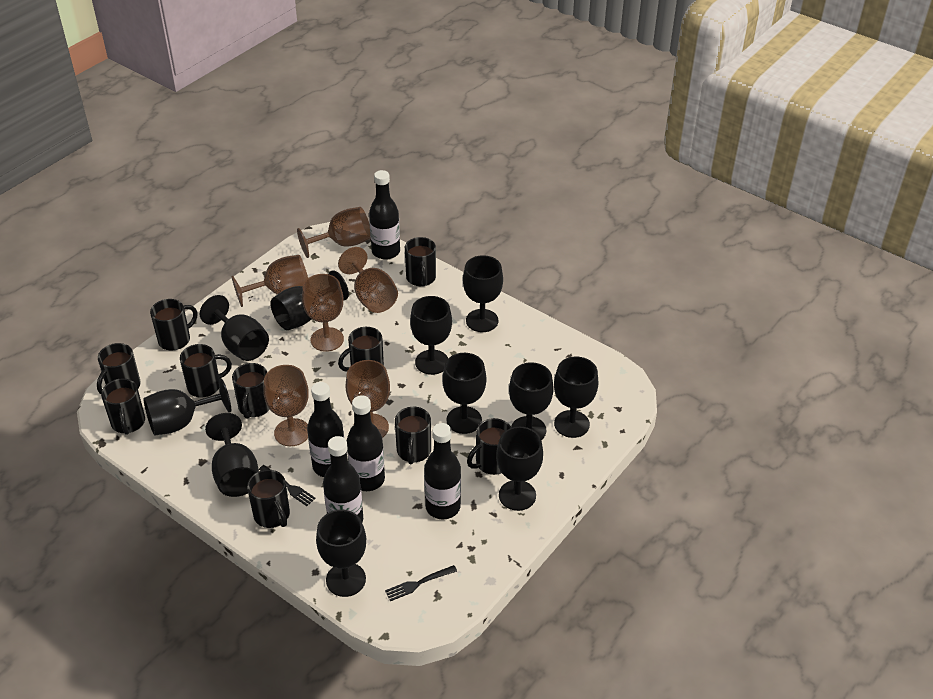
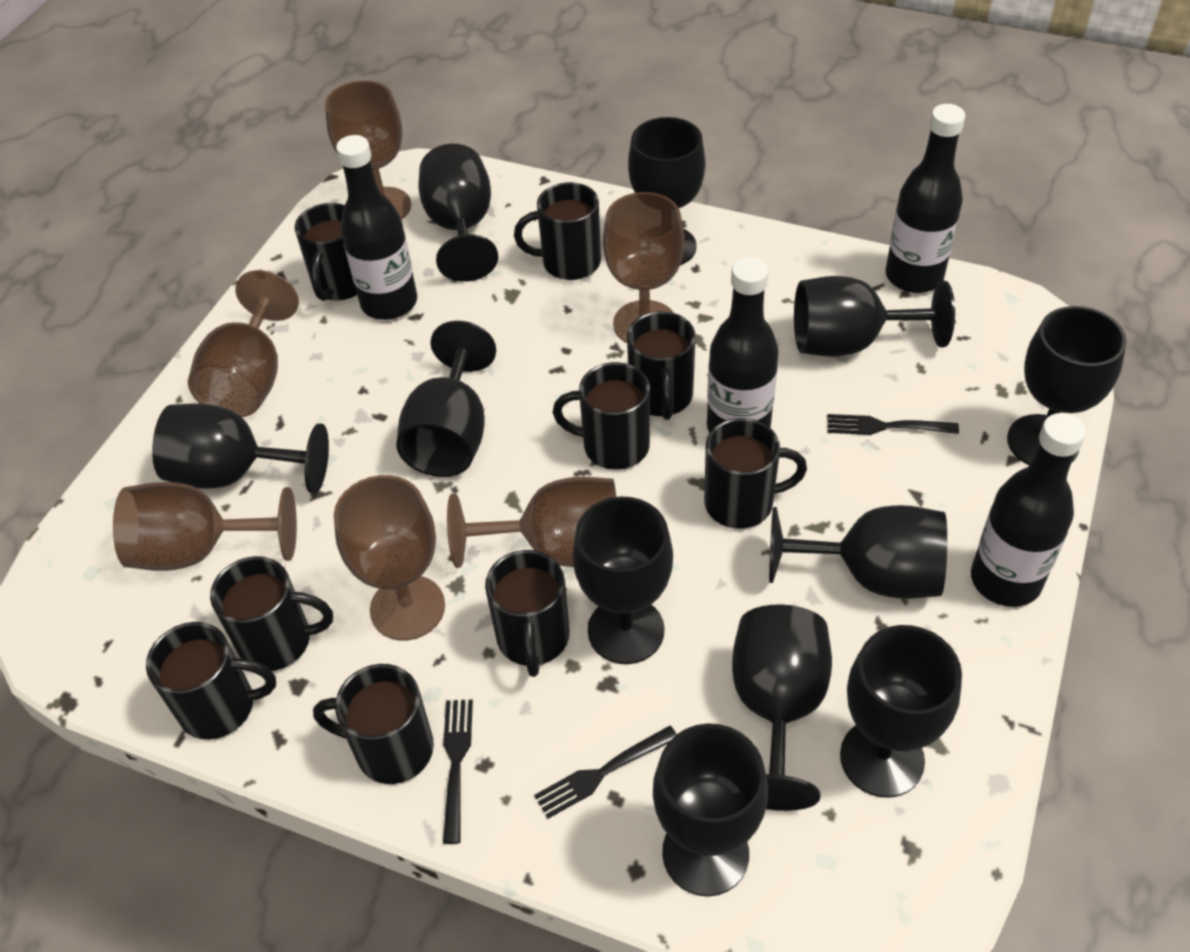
black bottle: [307,382,344,477] [323,436,363,522] [347,395,385,491] [369,170,400,260] [424,423,461,519] = 5 -> [336,135,417,320] [707,257,779,433] [885,104,965,293] [971,413,1086,607] = 4
black fork: [259,465,316,506] [385,565,457,601] = 2 -> [443,700,473,844] [534,726,677,819] [827,414,959,435] = 3
black mug: [97,343,141,394] [101,378,145,435] [150,299,197,351] [180,344,232,398] [232,363,270,419] [247,470,290,528] [338,327,384,371] [395,407,431,465] [405,237,436,286] [467,418,512,475] = 10 -> [146,622,276,740] [210,556,333,671] [295,203,357,301] [313,664,434,784] [485,550,569,677] [514,182,601,280] [552,362,650,470] [627,311,696,419] [704,418,807,529] = 9

